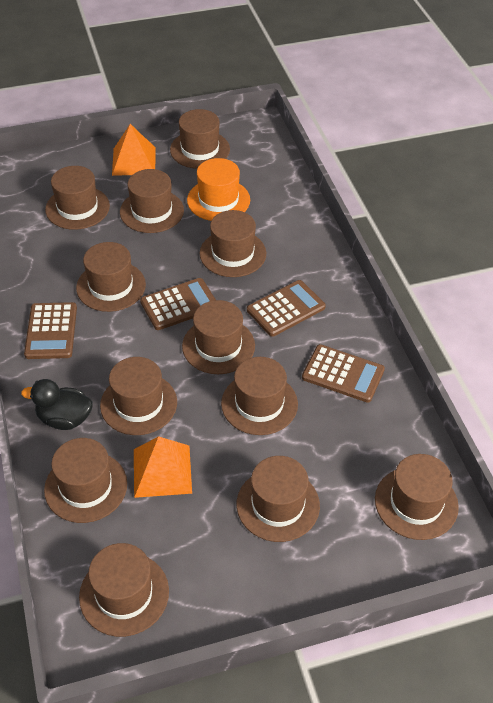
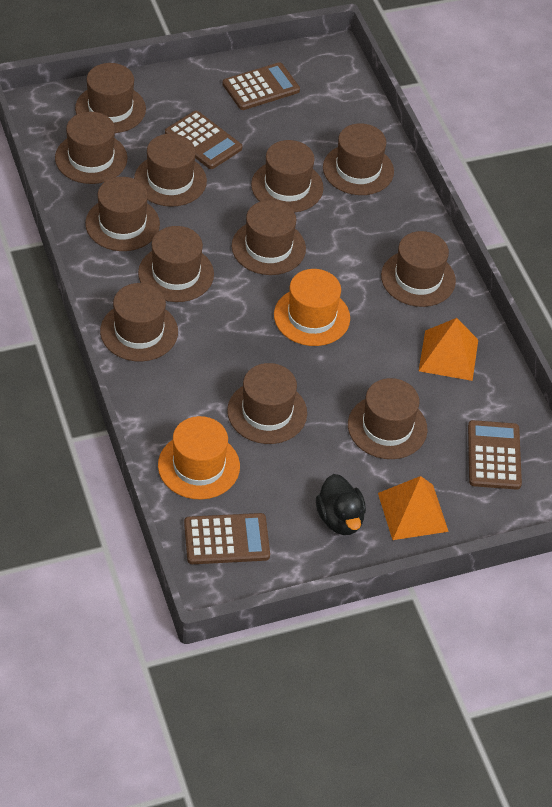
orange hat: [187,158,250,221] = 1 -> [158,416,240,500] [274,269,350,346] = 2

